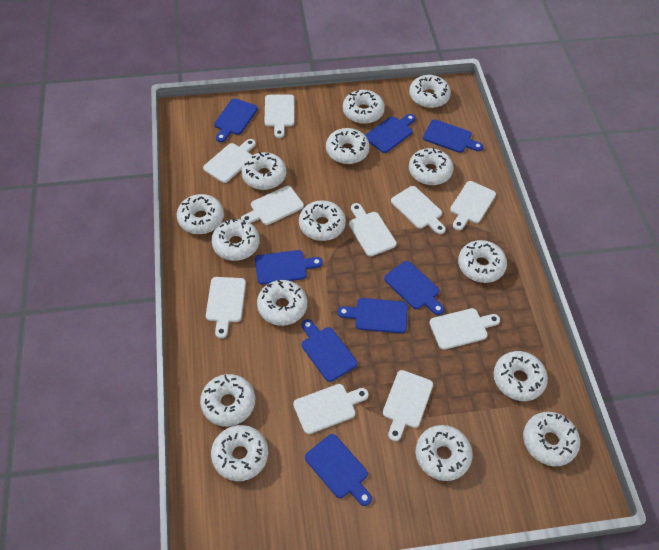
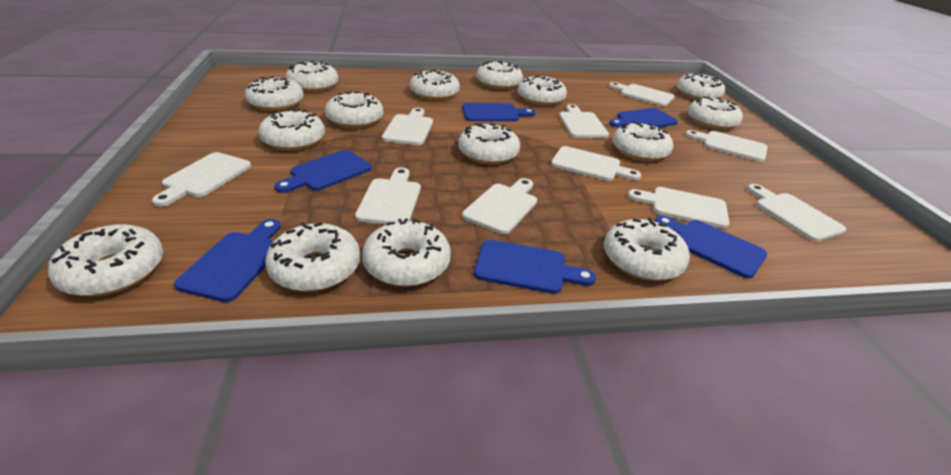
blue cutting board: [214,98,258,142] [255,250,323,285] [302,319,357,382] [305,434,372,506] [337,298,408,333] [365,114,416,153] [384,261,444,315] [423,120,483,153] = 8 -> [174,219,281,302] [275,150,372,193] [462,103,535,121] [474,240,596,294] [609,108,678,128] [655,216,767,279] = 6

